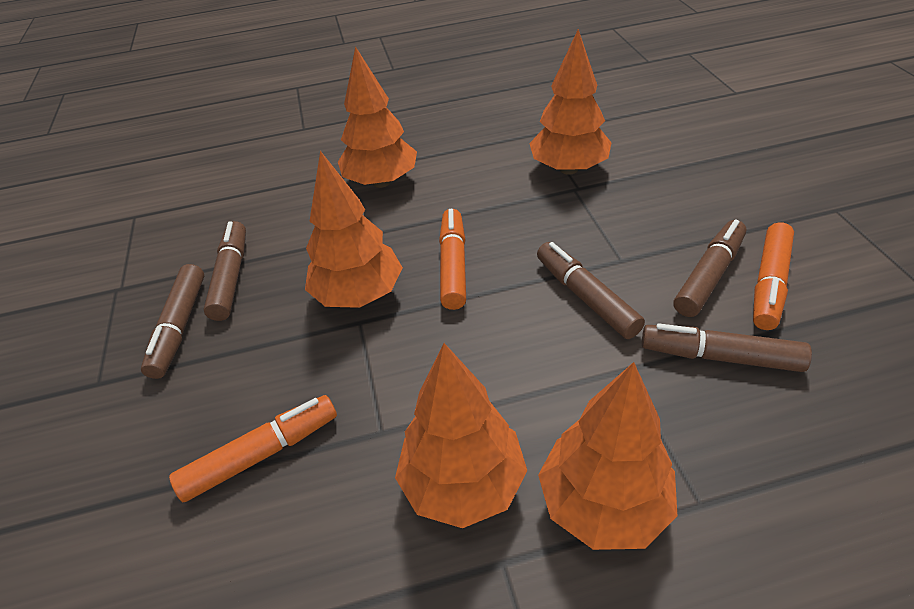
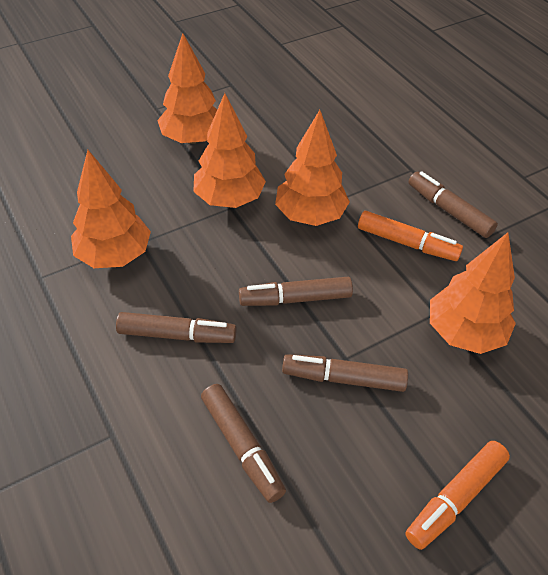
orange marker: [169,395,337,502] [439,209,466,310] [753,222,794,330] = 3 -> [358,211,463,261] [405,441,510,550] = 2

